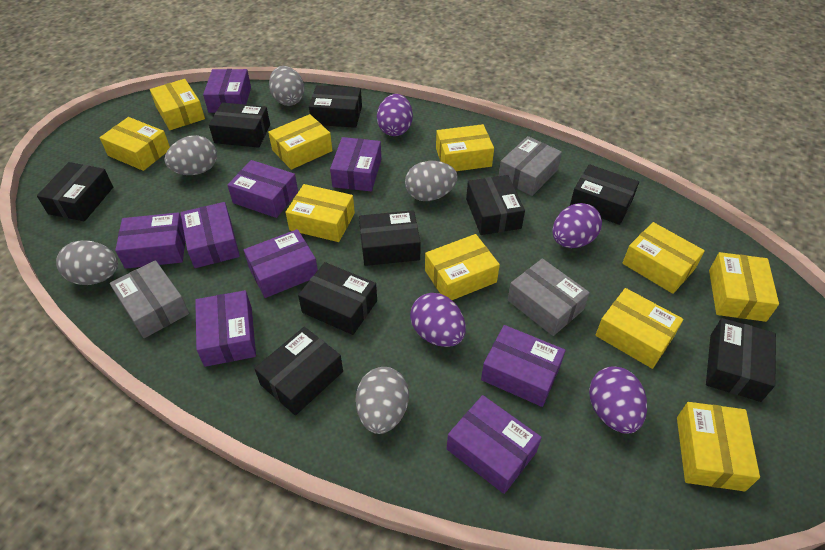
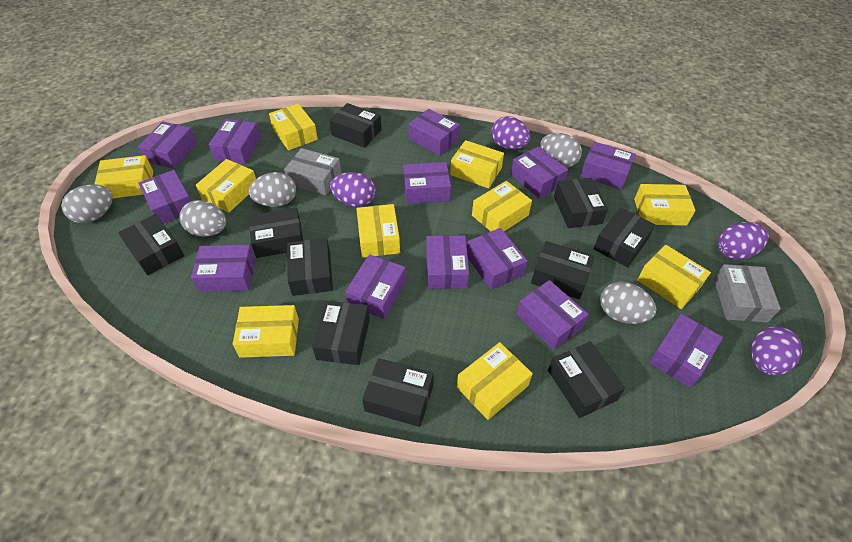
black box: [37,162,113,222] [209,102,270,148] [254,327,343,415] [298,262,377,335] [309,85,362,128] [359,210,421,266] [466,175,525,235] [570,164,639,225] [706,318,776,402] = 9 -> [118,214,184,275] [249,208,303,258] [287,238,333,296] [312,301,370,365] [329,103,382,148] [362,358,434,427] [531,241,594,299] [548,341,625,418] [554,178,608,228] [594,208,655,267] = 10
grey box: [110,260,189,338] [499,136,562,196] [508,258,590,336] = 3 -> [284,148,342,195] [714,264,781,323] = 2
purple box: [115,212,185,269] [180,202,240,268] [195,290,256,367] [203,69,251,113] [228,160,298,218] [244,229,318,298] [330,137,381,191] [447,395,542,494] [481,325,566,407] = 9 -> [138,121,197,169] [138,170,191,224] [191,245,255,292] [209,119,261,164] [345,254,406,319] [403,162,451,204] [408,109,460,156] [426,235,469,289] [467,228,528,290] [511,146,568,198] [516,280,589,350] [580,142,636,190] [649,314,723,388] = 13

